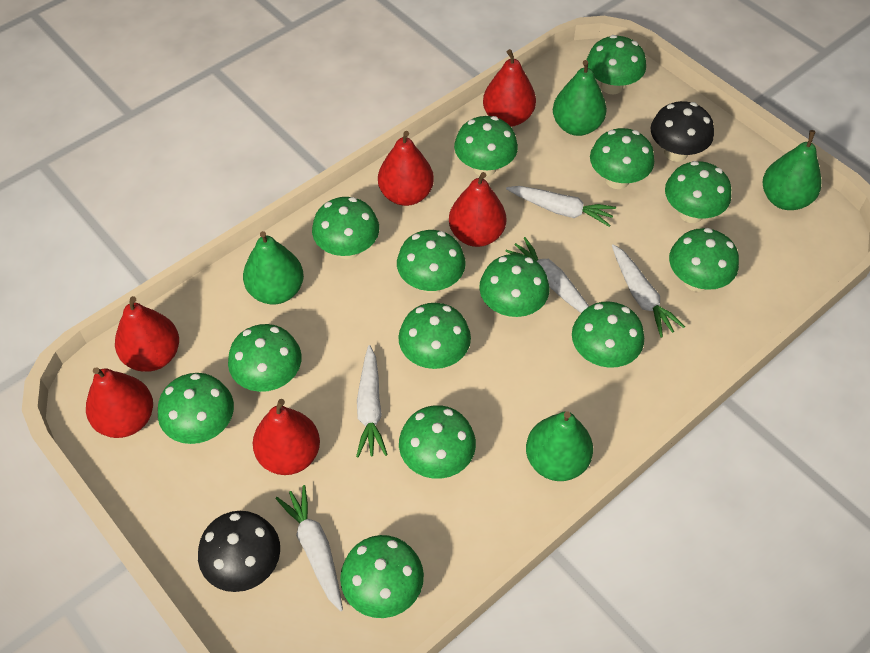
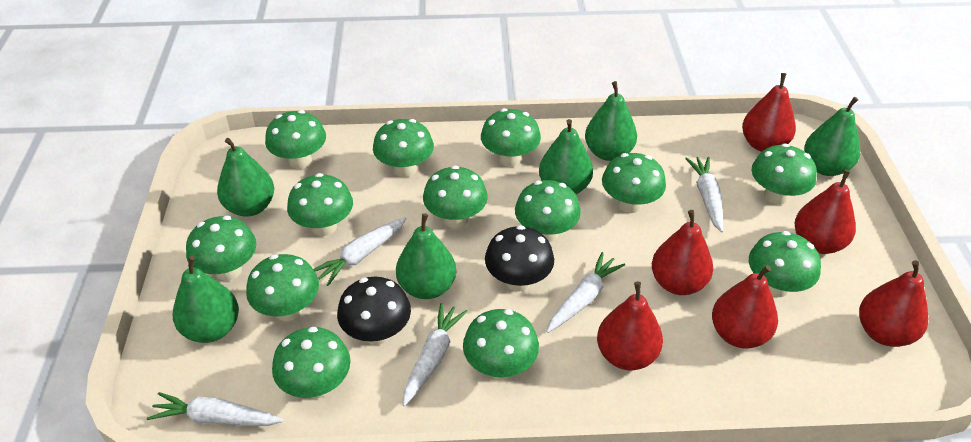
green mushroom: [158,373,234,444] [228,324,302,392] [312,197,379,259] [340,535,424,618] [397,230,466,293] [398,303,471,369] [399,405,476,479] [454,116,518,177] [479,254,549,318] [572,301,644,368] [587,35,646,95] [590,128,654,189] [665,161,731,223] [669,228,739,292] = 14 -> [186,216,256,281] [246,254,319,321] [265,110,326,169] [272,327,351,399] [287,173,353,236] [373,119,434,177] [423,165,488,228] [463,309,539,379] [481,108,541,167] [515,180,581,242] [602,153,666,213] [749,231,821,297] [751,144,817,205] = 13
green pear: [243,231,304,304] [526,411,593,481] [553,60,607,136] [763,130,821,210] = 4 -> [173,256,239,343] [217,138,274,217] [396,213,456,299] [539,119,593,194] [585,81,637,161] [804,97,860,176] = 6

